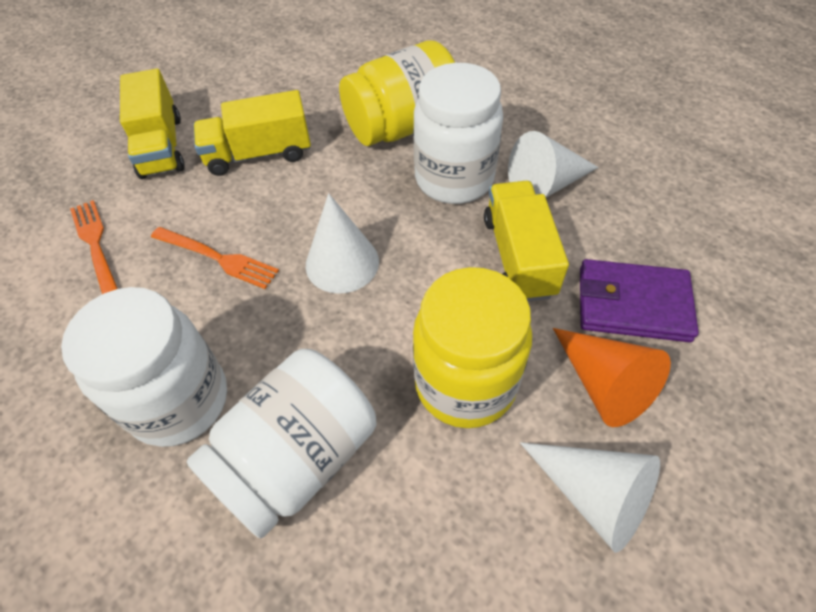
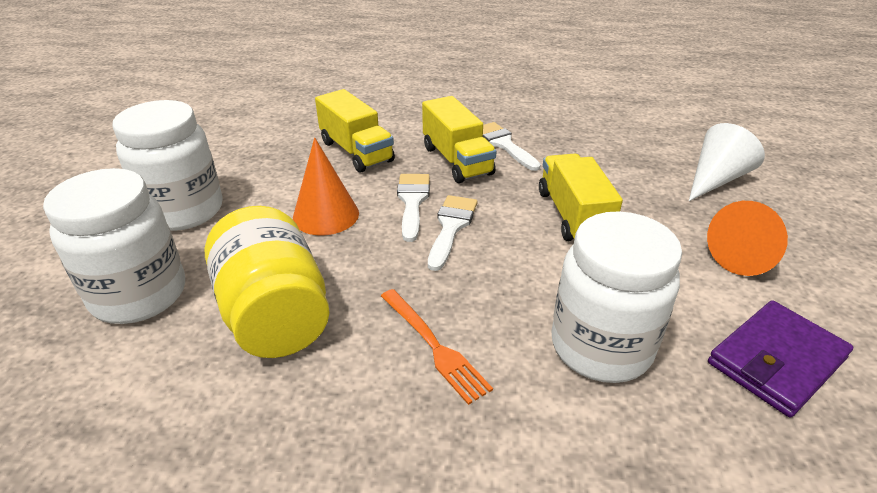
orange cone: [553,328,671,427] = 1 -> [293,137,359,235] [707,201,788,276] = 2
orange fork: [70,200,118,294] [151,227,279,289] = 2 -> [381,289,493,405] = 1
white brush: none = 0 -> [397,174,430,242] [428,195,478,271] [483,122,541,171] = 3
white cone: [306,193,379,294] [508,131,599,198] [520,442,660,553] = 3 -> [689,123,765,201] = 1
yellow jar: [339,41,455,146] [413,267,532,428] = 2 -> [205,206,330,358] = 1

